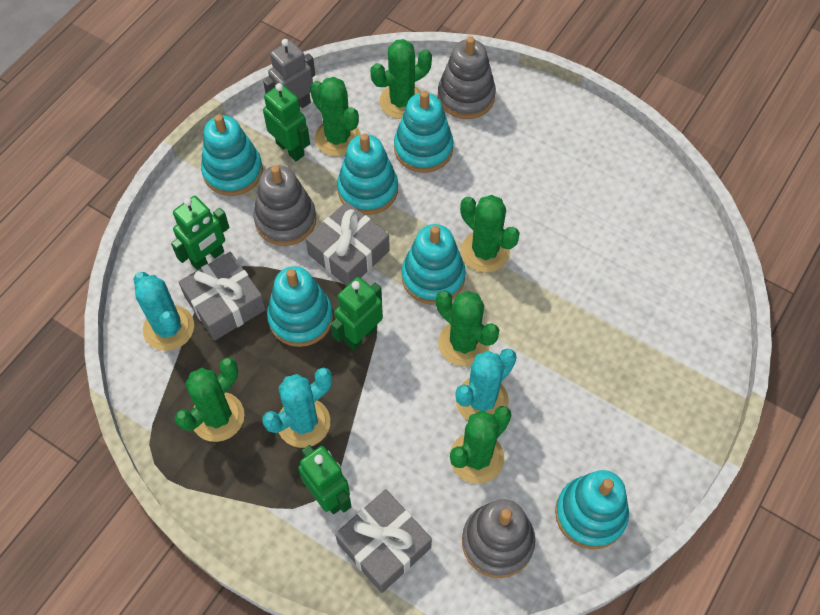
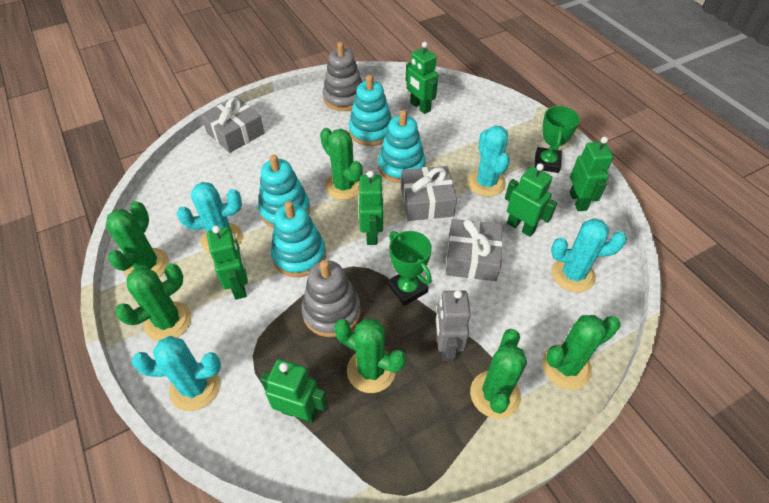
green robot: [171,196,229,270] [263,83,310,161] [298,445,352,514] [331,277,383,351] = 4 -> [207,226,248,300] [260,359,327,423] [359,171,384,245] [406,42,438,114] [505,163,557,237] [570,137,613,211] = 6
green trophy: none = 0 -> [388,231,432,306] [534,106,580,173] = 2
grey stacking toy: [253,165,316,246] [438,36,496,119] [462,499,535,578] = 3 -> [301,260,361,337] [323,42,362,111] = 2
turquoise cactus: [133,272,194,351] [262,368,332,448] [455,349,517,420] = 3 -> [132,336,221,411] [177,182,243,253] [468,126,510,197] [551,218,627,292] = 4
turquoise stacking toy: [201,114,263,196] [267,266,333,347] [337,134,398,215] [394,91,454,173] [402,224,466,305] [555,470,629,549] = 6 -> [258,155,310,228] [271,201,326,277] [349,75,392,146] [378,110,425,183] = 4

